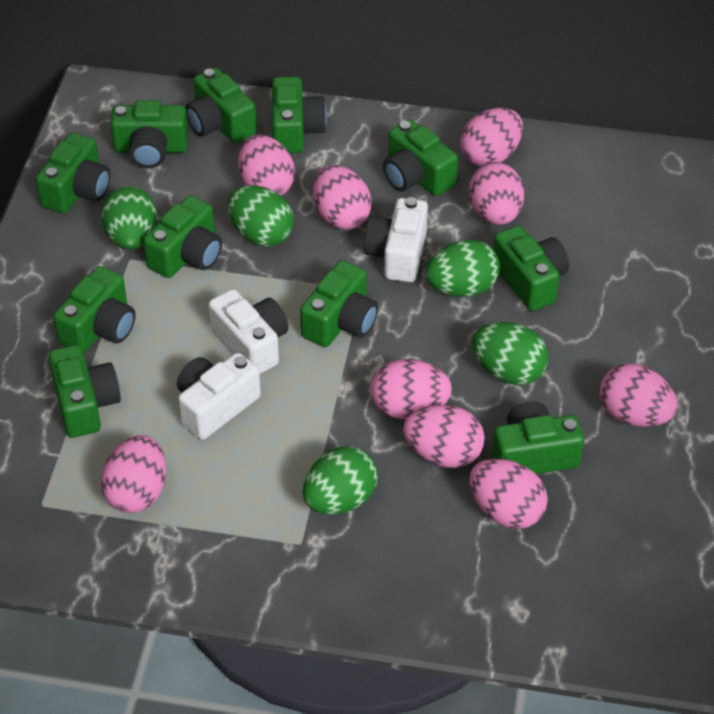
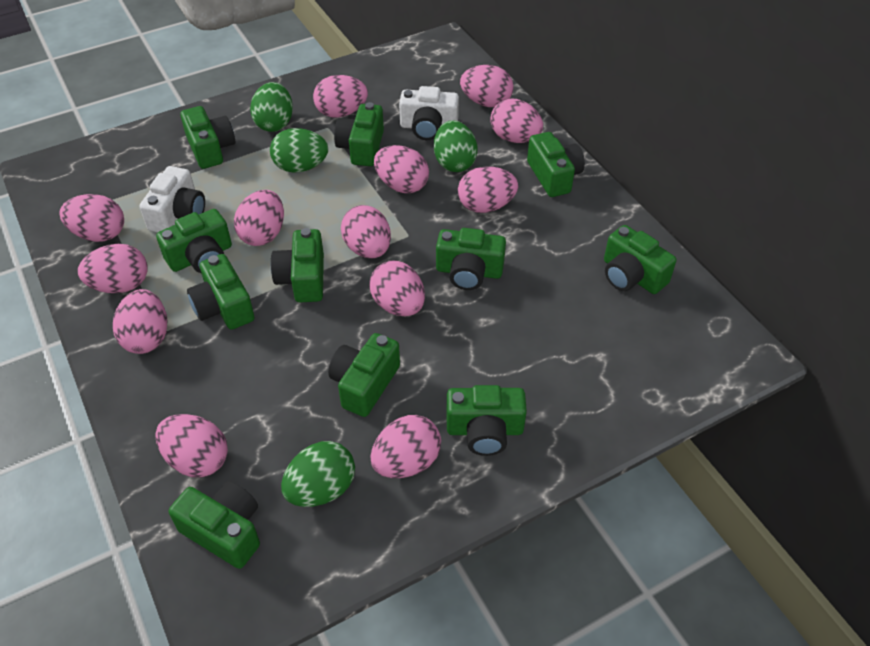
green egg: [101,186,157,250] [227,185,294,247] [303,447,378,515] [426,240,500,297] [472,322,548,385] = 5 -> [250,82,293,132] [270,128,328,173] [281,441,355,507] [434,120,477,172] = 4
pink egg: [101,435,166,513] [238,135,295,196] [313,165,372,229] [371,359,452,419] [403,405,485,468] [460,108,523,166] [469,162,524,225] [469,458,548,529] [600,363,678,427] = 9 -> [59,194,124,242] [78,244,147,293] [113,289,168,354] [155,414,228,477] [234,190,284,246] [313,75,368,118] [341,205,391,258] [369,261,425,316] [371,415,441,478] [374,145,429,193] [458,167,518,213] [460,65,514,107] [490,99,543,143] = 13
white camera: [177,353,261,440] [208,289,288,374] [364,197,428,282] = 3 -> [139,166,205,233] [399,86,459,140] = 2

